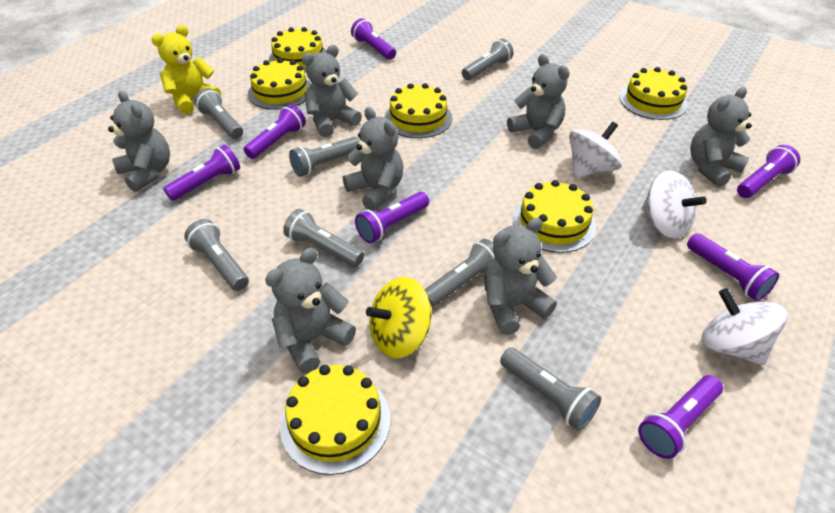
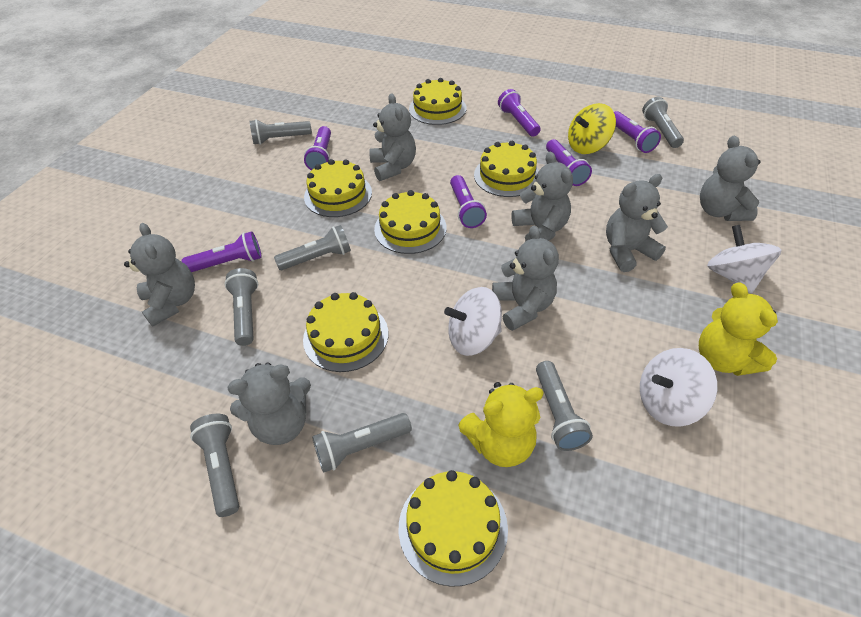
purple flashlight: [163,145,240,201] [243,104,306,159] [351,18,396,60] [355,192,429,243] [638,375,723,459] [687,233,779,301] [737,145,800,198] = 7 -> [182,231,262,272] [304,126,331,170] [450,175,487,228] [498,89,540,137] [546,139,592,186] [614,111,661,153] = 6
yellow teddy bear: [151,25,221,115] = 1 -> [458,382,544,467] [699,282,778,376] = 2

